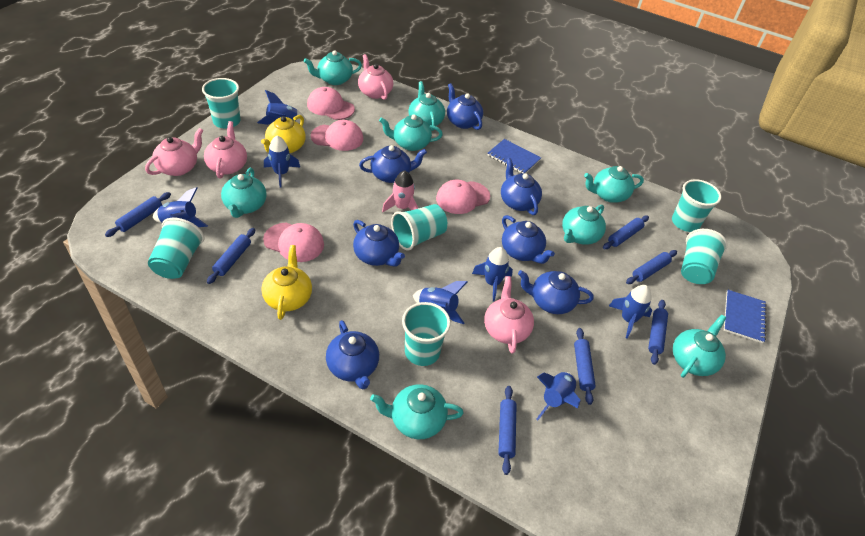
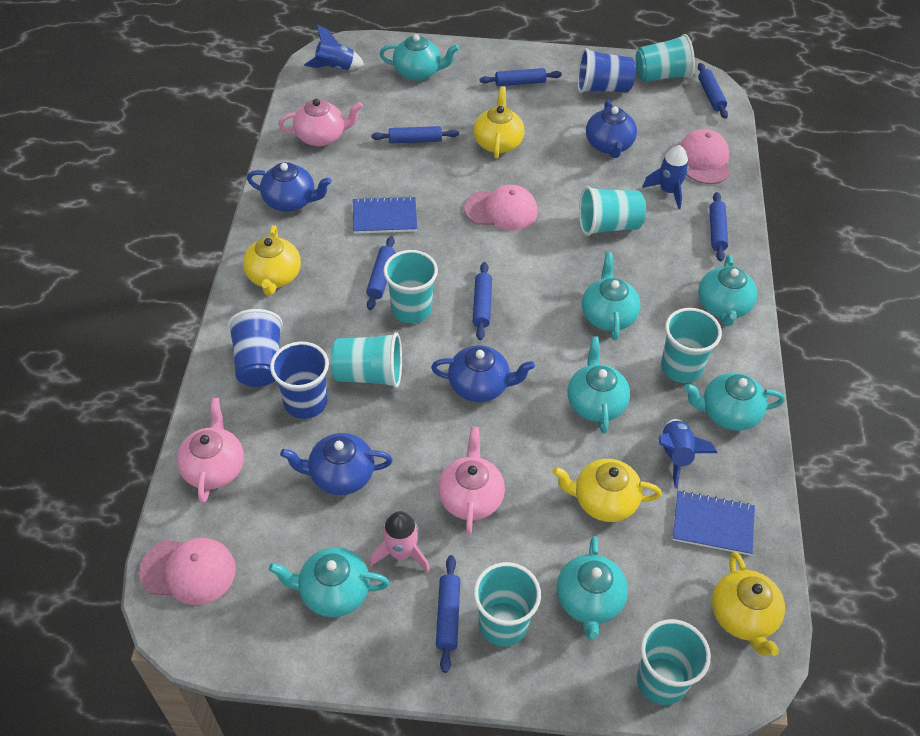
blue cup: none = 0 -> [227,309,283,387] [270,341,329,419] [578,48,636,93] = 3
blue rocket: [153,187,208,227] [257,90,306,125] [264,136,300,187] [413,281,467,324] [472,247,513,302] [537,372,580,420] [609,285,652,339] = 7 -> [304,24,364,70] [642,145,689,210] [659,419,717,489] = 3
blue teapot: [326,320,379,389] [353,220,405,267] [359,145,427,183] [447,83,483,130] [501,158,542,215] [502,215,555,264] [518,270,594,314] = 7 -> [247,162,332,212] [280,433,393,495] [431,345,535,402] [586,99,637,158] = 4
pink cap: [263,222,324,262] [307,87,355,120] [311,120,363,151] [436,180,490,214] = 4 -> [139,538,236,605] [464,185,538,230] [680,129,730,184] = 3
pink teapot: [145,128,204,176] [204,121,247,179] [358,54,393,100] [484,276,534,354] = 4 -> [177,398,244,503] [278,99,363,146] [438,427,505,534] = 3
turquoise cup: [148,218,204,279] [202,78,241,129] [391,204,447,251] [402,302,451,366] [672,179,721,232] [681,229,728,284] = 6 -> [331,332,402,388] [384,250,438,323] [474,562,541,646] [579,186,646,236] [635,34,695,82] [637,619,711,705] [661,308,722,383] = 7
turquoise teapot: [221,168,267,218] [304,50,362,85] [370,384,464,439] [379,115,443,151] [408,81,445,131] [562,205,606,245] [584,166,644,203] [673,315,726,378] = 8 -> [269,547,389,617] [380,34,459,81] [557,536,628,639] [568,336,630,434] [582,252,640,341] [684,373,785,431] [698,255,757,326] = 7
yellow teapot: [261,115,306,153] [261,245,312,320] = 2 -> [243,225,301,296] [473,86,525,159] [552,459,662,522] [712,552,785,656] = 4

